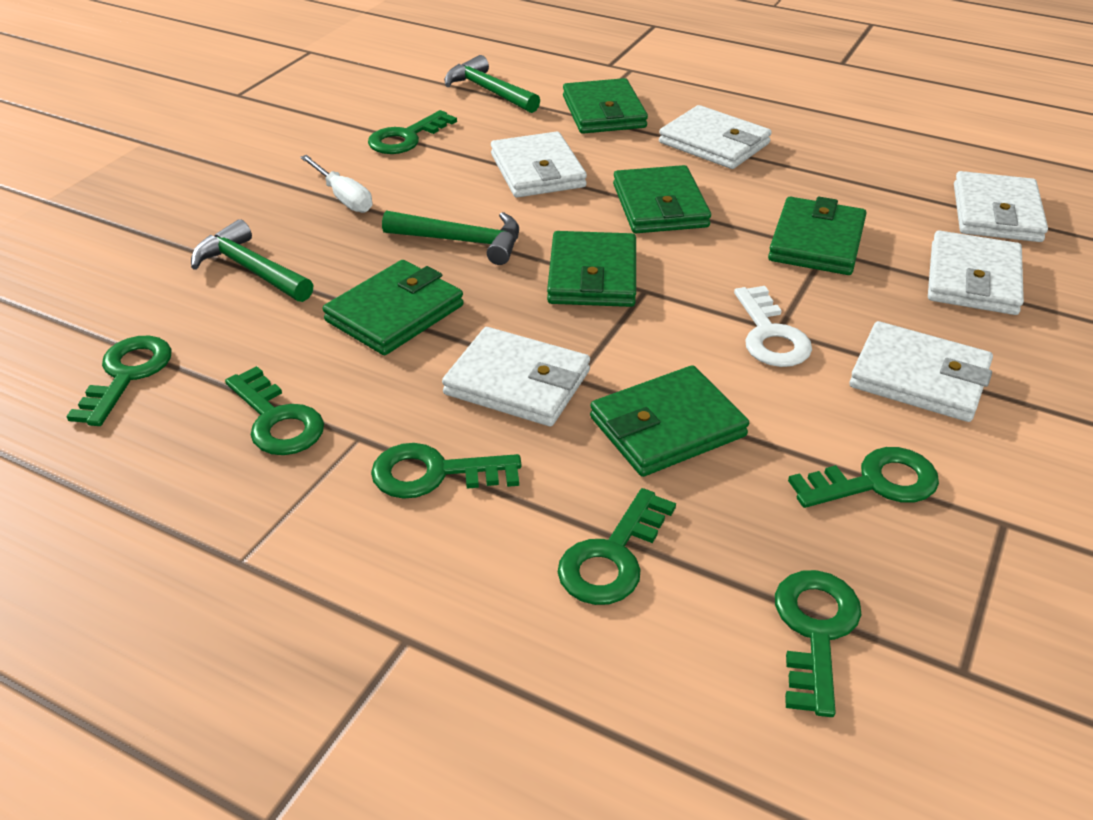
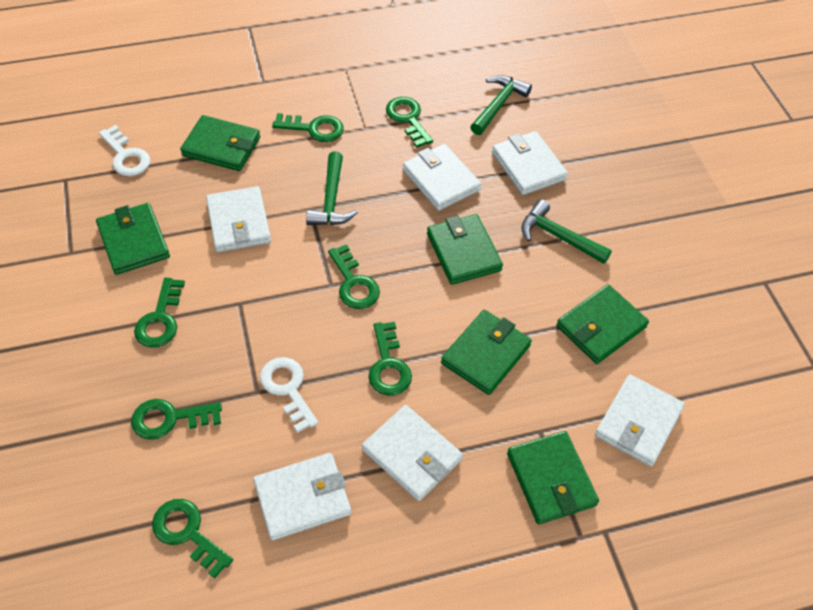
white key: [734,286,812,367] = 1 -> [99,125,150,176] [260,357,318,433] = 2
white screwdriver: [300,155,372,213] = 1 -> none = 0

